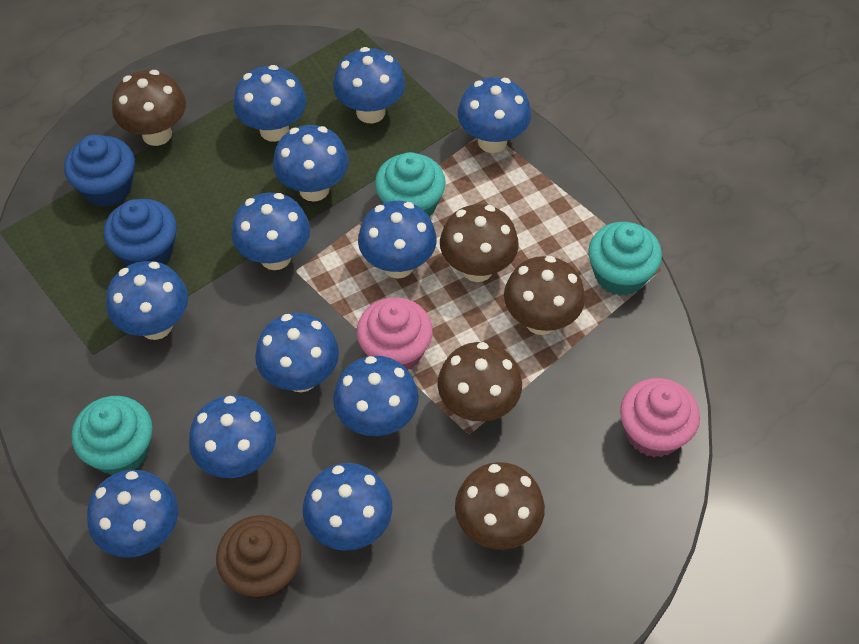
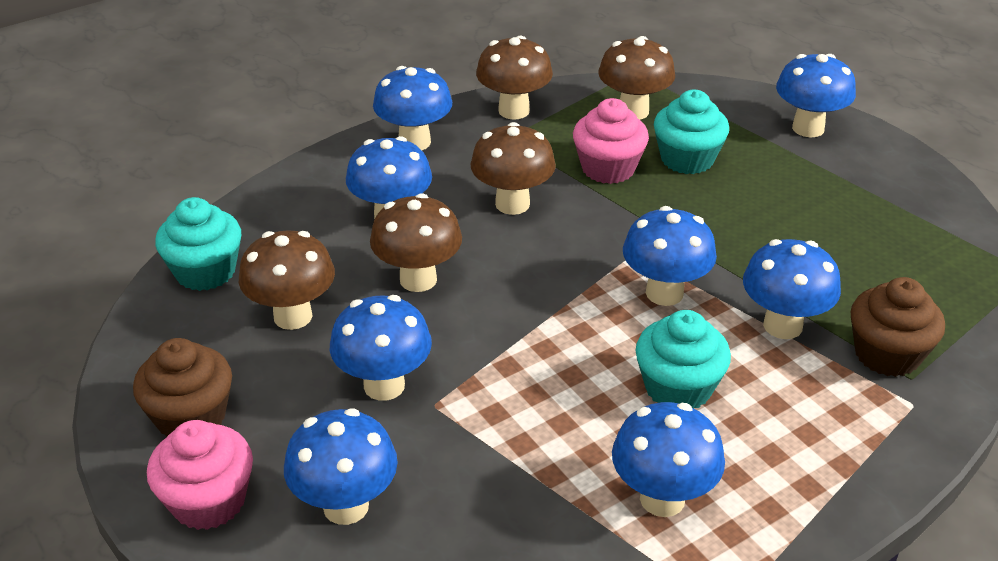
blue cupcake: [64,135,135,207] [104,199,177,266] = 2 -> none = 0
blue mushroom: [87,470,178,558] [106,261,188,340] [189,395,276,478] [232,193,310,270] [233,65,307,142] [255,313,339,392] [273,125,349,202] [303,463,393,550] [333,47,405,123] [333,356,419,436] [358,201,437,279] [458,77,531,153] = 12 -> [284,408,398,525] [330,295,432,401] [346,136,432,219] [373,66,452,150] [612,402,725,517] [623,206,717,306] [743,239,841,339] [776,54,856,137] = 8
brown cupcake: [216,515,301,599] = 1 -> [133,338,232,437] [851,277,945,377] = 2

